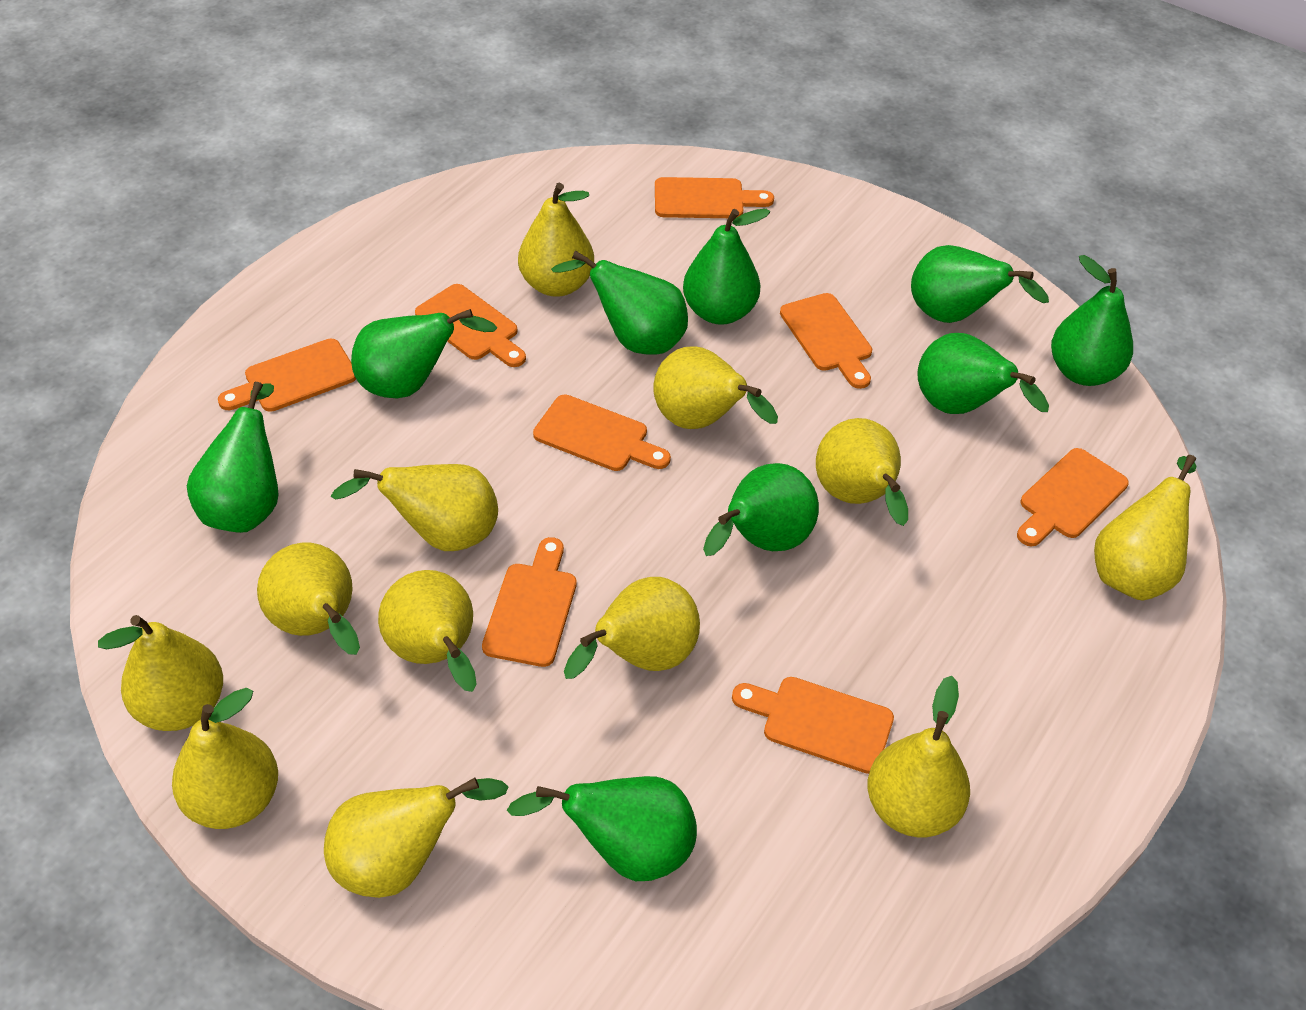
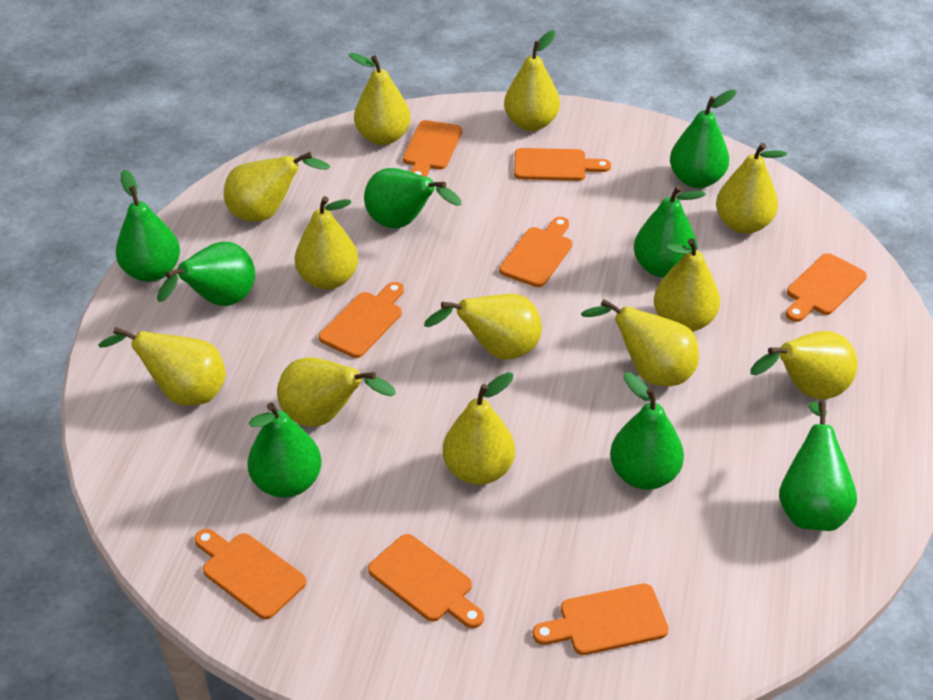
green pear: [187,382,279,533] [351,309,497,398] [507,776,697,881] [551,251,688,355] [683,209,770,325] [703,463,819,556] [911,245,1049,323] [917,333,1049,414] [1051,255,1133,386] = 9 -> [116,170,180,282] [157,242,255,306] [248,403,322,498] [364,168,462,228] [610,372,684,490] [634,185,706,278] [670,90,736,188] [779,402,857,531] = 8

